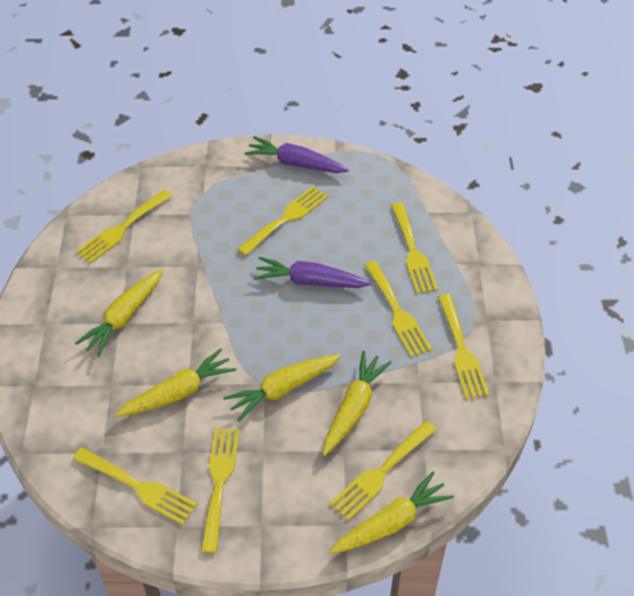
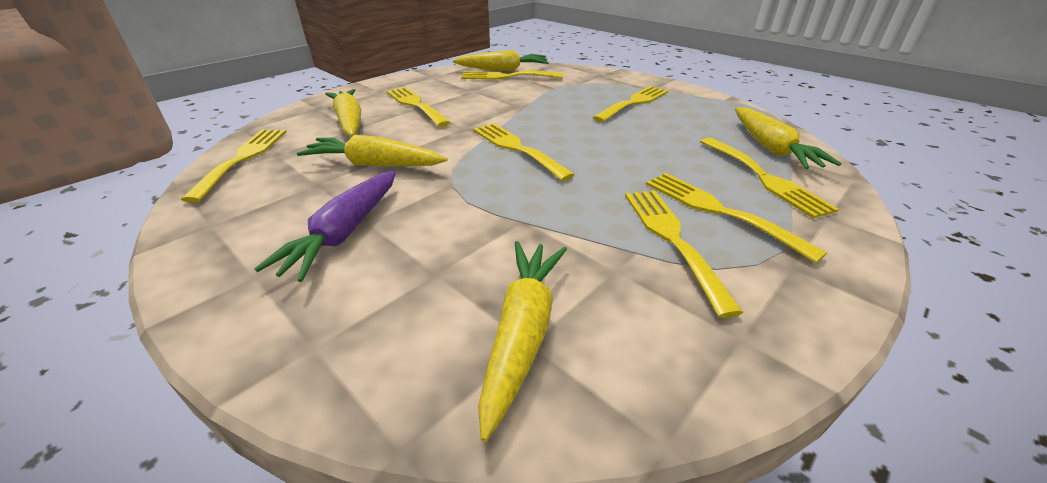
purple carrot: [245,136,349,173] [254,257,371,288] = 2 -> [254,171,396,282] = 1

